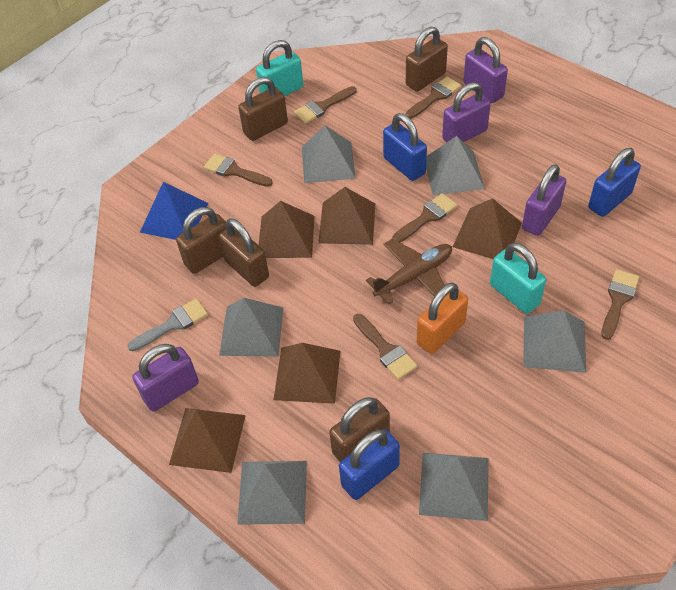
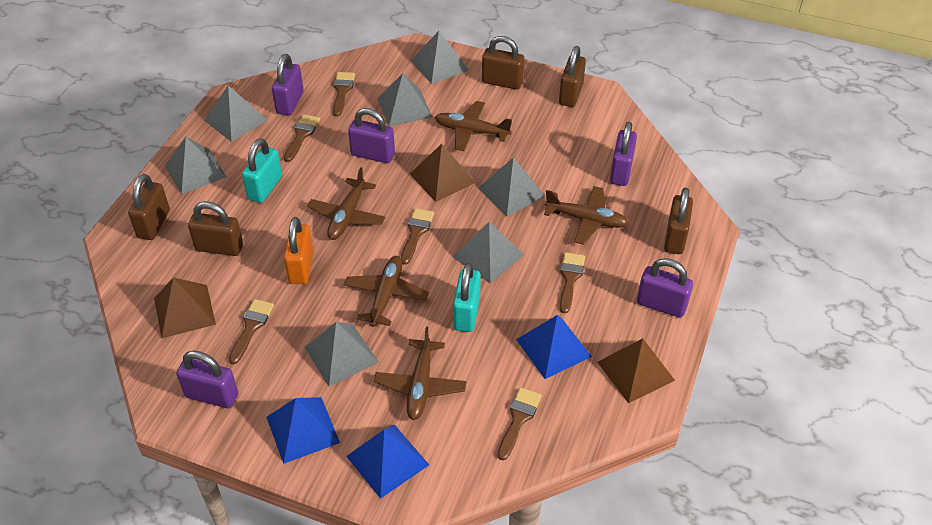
blue padlock: [339,429,400,500] [383,113,427,181] [588,148,641,217] = 3 -> none = 0
blue pyramid: [140,182,208,240] = 1 -> [266,397,340,464] [346,425,429,499] [516,315,592,379] = 3
brown plane: [366,238,452,305] = 1 -> [307,167,386,240] [344,256,429,327] [374,327,466,420] [435,101,512,151] [544,186,629,245] = 5
brown pyramid: [169,408,246,473] [259,201,314,258] [273,343,340,404] [318,187,375,245] [453,198,522,259] = 5 -> [154,277,216,338] [410,144,476,202] [597,339,675,403] = 3
grey brush: [127,299,208,351] = 1 -> none = 0
grey pyramid: [219,298,284,357] [237,461,307,525] [302,125,356,183] [419,453,489,521] [426,136,485,196] [523,310,586,373] = 6 -> [165,137,226,195] [204,86,267,142] [304,322,379,386] [378,73,432,126] [411,31,469,84] [453,222,524,284] [479,158,545,216] = 7
purple padlock: [132,344,199,412] [442,82,491,142] [463,37,508,103] [522,164,566,236] = 4 -> [176,351,238,408] [272,54,304,115] [348,108,395,163] [610,122,637,186] [637,258,693,318] = 5

